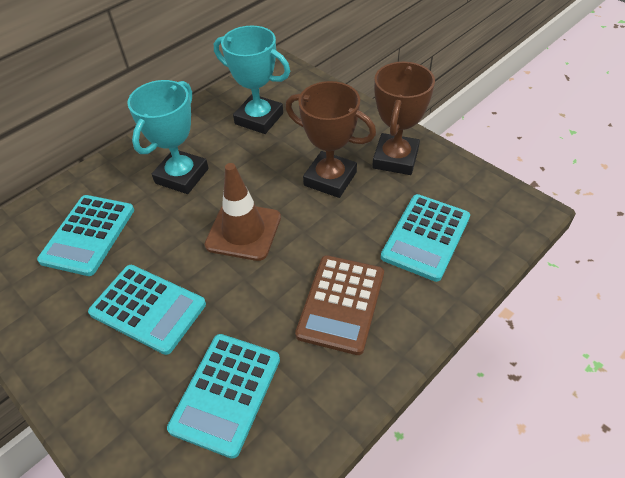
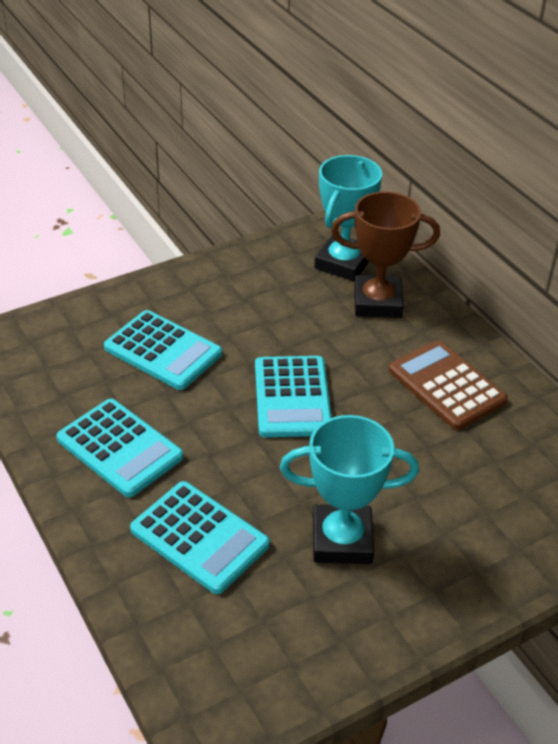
brown traffic cone: [205,163,281,261] = 1 -> none = 0
brown trophy: [285,81,376,198] [372,62,435,175] = 2 -> [331,191,440,318] = 1

